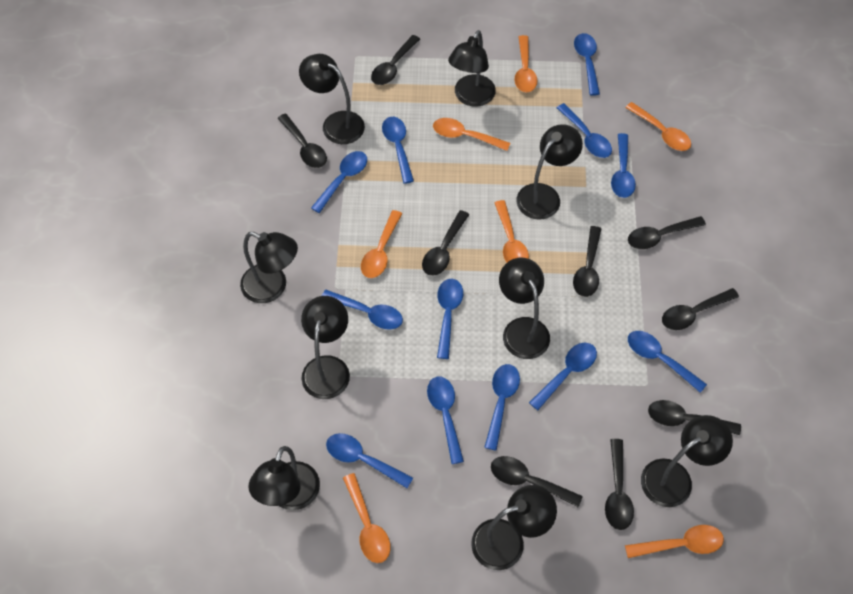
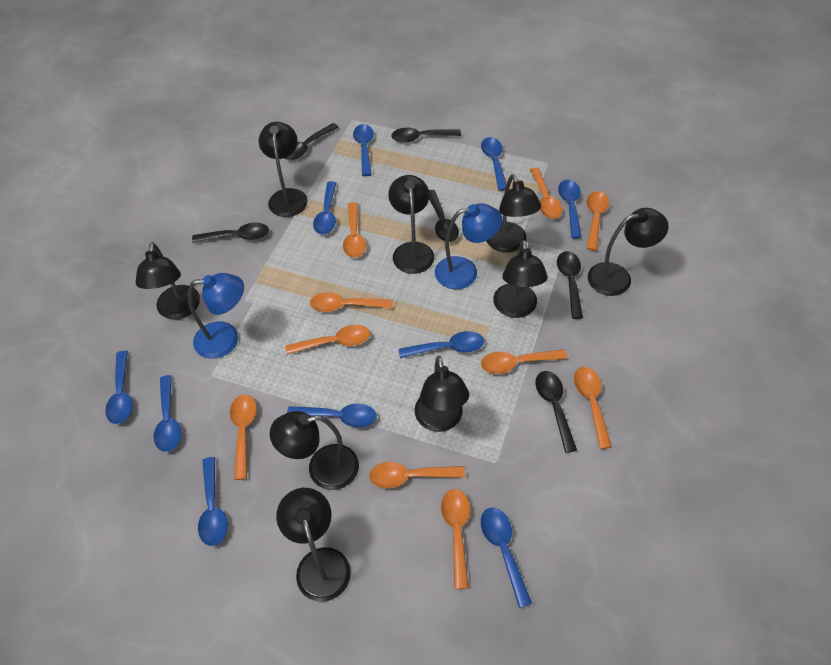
black spoon: [277,113,327,168] [371,35,420,85] [422,210,469,276] [491,456,583,507] [573,226,601,297] [605,439,634,530] [628,216,706,249] [648,400,741,435] [662,288,739,330] = 9 -> [192,223,269,243] [284,123,339,160] [391,128,461,143] [429,190,459,242] [535,371,577,453] [557,251,583,319] = 6
blue lamp: none = 0 -> [188,273,244,359] [435,203,502,289] = 2
blue spoon: [311,151,367,213] [322,290,403,330] [326,433,413,488] [382,117,414,184] [427,377,464,464] [437,279,463,359] [484,364,520,451] [529,343,597,410] [557,103,612,158] [574,33,600,96] [611,133,636,198] [628,331,707,393] = 12 -> [105,351,133,424] [154,375,181,452] [198,457,228,546] [287,404,377,428] [313,181,337,235] [353,124,374,176] [399,331,484,358] [481,137,507,191] [481,508,532,608] [558,180,582,239] = 10
orange spoon: [343,473,391,563] [361,210,402,278] [433,118,510,151] [495,200,529,262] [514,35,538,92] [625,102,691,151] [625,525,724,558] = 7 -> [230,394,257,480] [285,325,370,355] [310,292,393,312] [343,202,366,258] [369,462,465,488] [441,489,470,589] [481,350,567,374] [530,168,562,219] [574,367,612,449] [587,191,609,251] = 10

